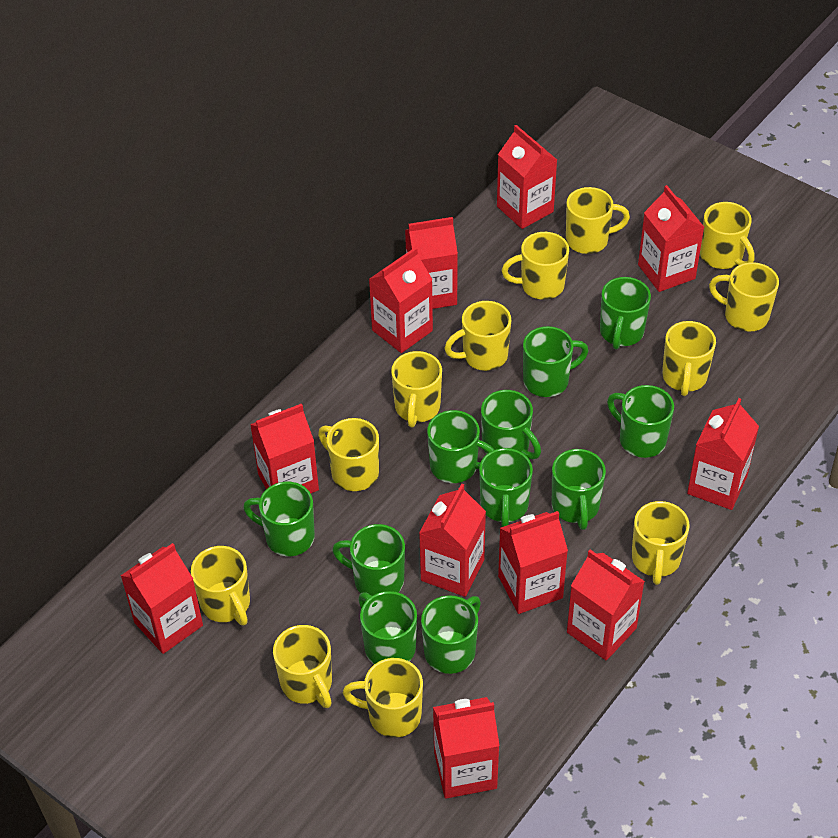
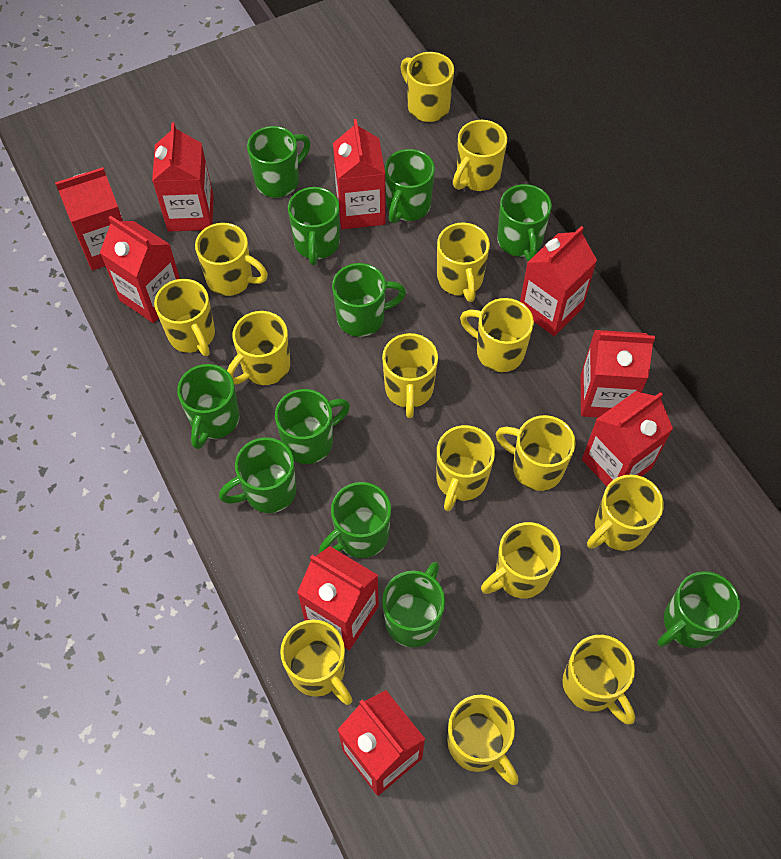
red carton: [120,543,203,654] [250,404,319,493] [369,247,433,353] [405,217,458,309] [419,483,486,597] [433,697,500,799] [497,125,557,229] [498,511,568,614] [567,549,645,661] [638,185,704,292] [687,398,759,510] = 11 -> [55,167,123,270] [100,215,180,323] [152,122,214,232] [297,546,379,650] [333,119,386,229] [337,690,425,796] [520,226,597,336] [581,330,655,418] [582,391,673,486] = 9
yellow mug: [191,546,250,625] [273,625,332,708] [318,418,379,491] [343,658,423,738] [391,351,442,427] [444,301,511,371] [501,232,569,300] [566,187,630,254] [632,501,690,585] [662,321,716,396] [700,202,755,269] [709,262,779,332] = 12 -> [154,279,215,356] [195,223,268,296] [227,311,290,385] [280,619,352,705] [382,333,438,418] [401,52,454,122] [437,222,490,302] [437,425,495,511] [447,695,519,785] [453,120,507,191] [460,298,534,372] [481,522,561,599] [496,415,576,491] [562,635,635,724] [587,474,664,551] = 15

